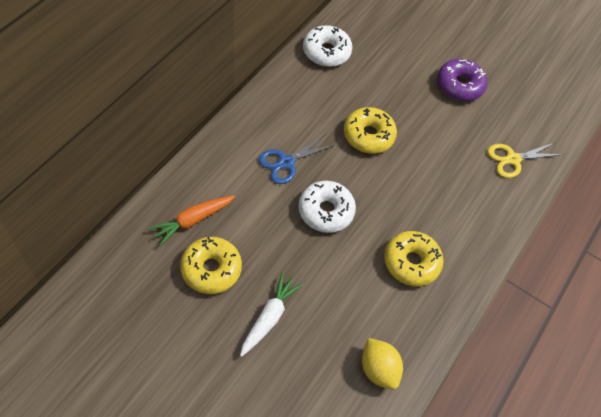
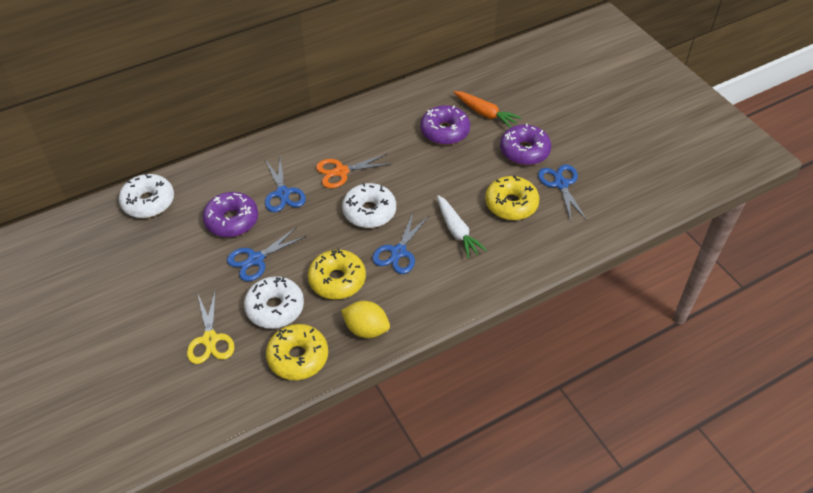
blue scissors: [259,134,334,184] = 1 -> [227,227,307,281] [265,157,306,212] [372,211,429,274] [538,164,587,220] = 4
orange scissors: none = 0 -> [316,154,392,188] = 1
purple donut: [437,59,487,101] = 1 -> [203,192,258,237] [420,105,470,145] [500,123,551,165] = 3
white donut: [298,181,356,233] [303,25,352,67] = 2 -> [119,173,174,218] [244,276,304,329] [342,183,396,228] = 3

